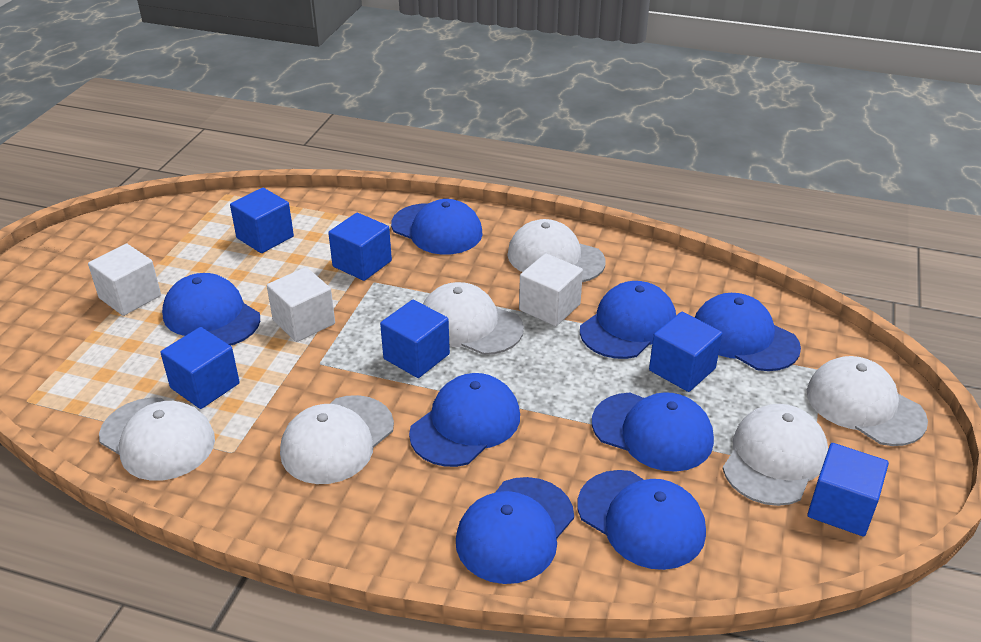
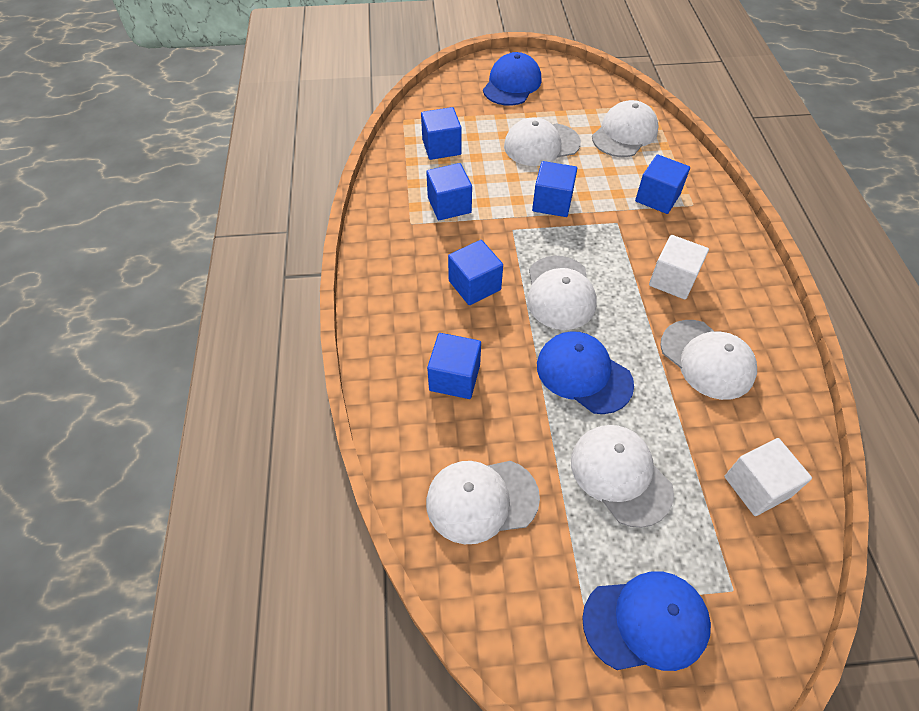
blue cap: [162,273,260,346] [391,199,483,255] [409,373,520,467] [456,477,574,584] [577,470,706,570] [580,281,676,359] [592,392,714,472] [695,293,801,371] = 8 -> [483,52,542,106] [537,331,634,414] [582,571,711,671] = 3
white cube: [88,244,161,316] [267,267,335,342] [519,253,583,326] = 3 -> [649,235,709,300] [724,438,812,516] = 2

